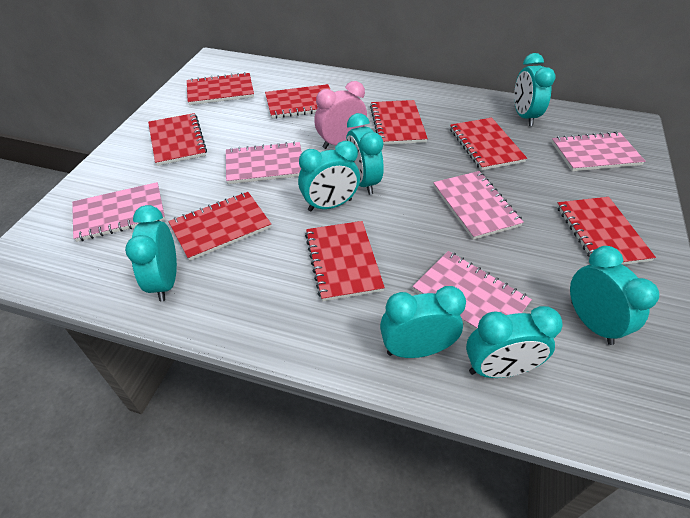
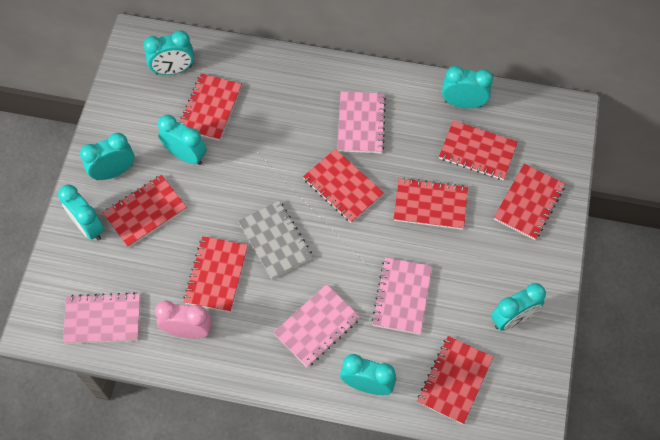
grey notebook: none = 0 -> [238,201,313,279] = 1
pink notebook: [72,182,165,242] [226,141,302,184] [412,251,532,330] [433,171,524,240] [551,132,645,171] = 5 -> [63,292,140,344] [273,284,360,367] [337,91,386,153] [372,257,432,335] = 4

